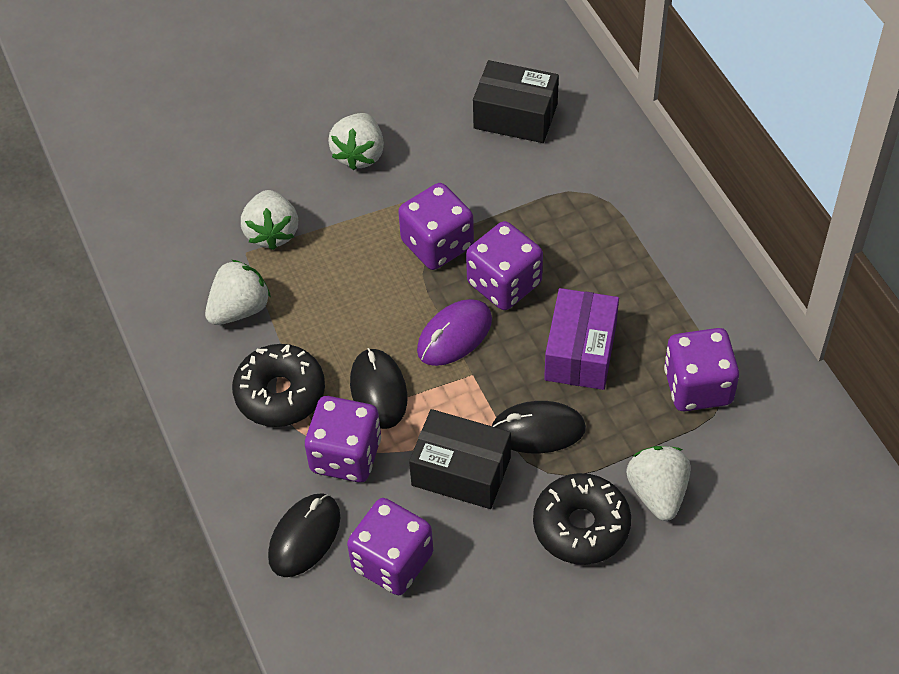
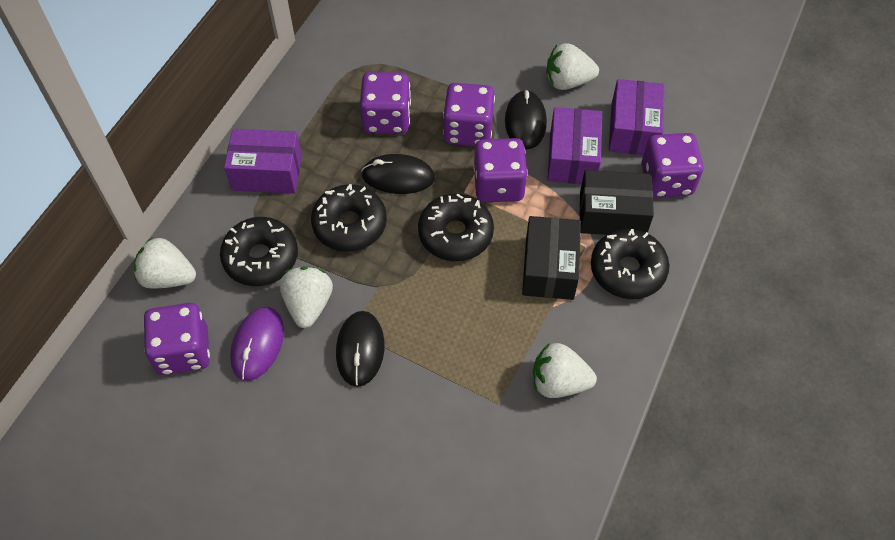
black donut: [232,344,325,427] [533,473,631,565] = 2 -> [220,217,298,286] [311,184,387,252] [418,193,494,261] [591,229,669,299] = 4
purple box: [544,288,619,390] = 1 -> [224,129,302,194] [547,107,602,184] [609,79,665,155] = 3

